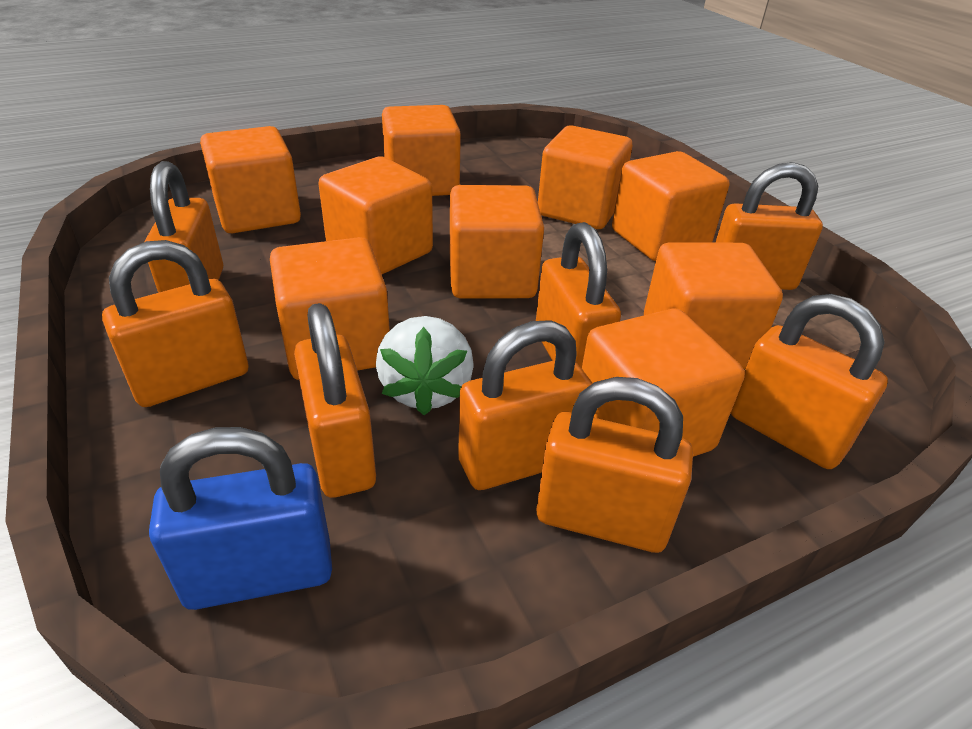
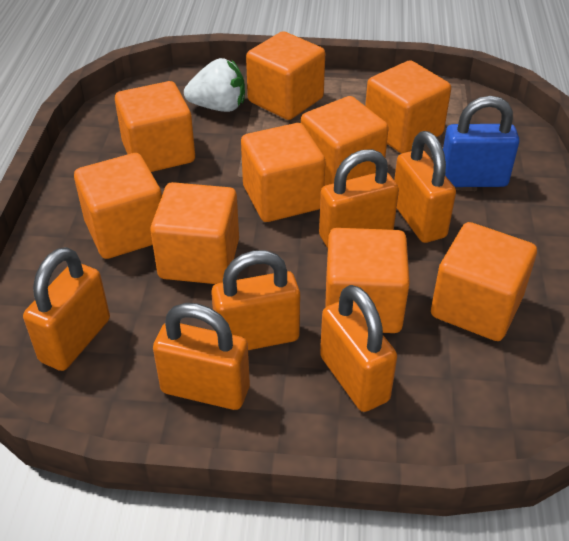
orange padlock: [102,240,248,407] [144,161,223,293] [294,303,376,498] [458,320,593,490] [536,222,621,368] [536,377,693,553] [715,162,823,290] [731,294,888,469] = 8 -> [23,247,110,371] [153,303,250,410] [211,250,300,350] [319,149,399,248] [320,285,397,412] [394,131,456,243] = 6

